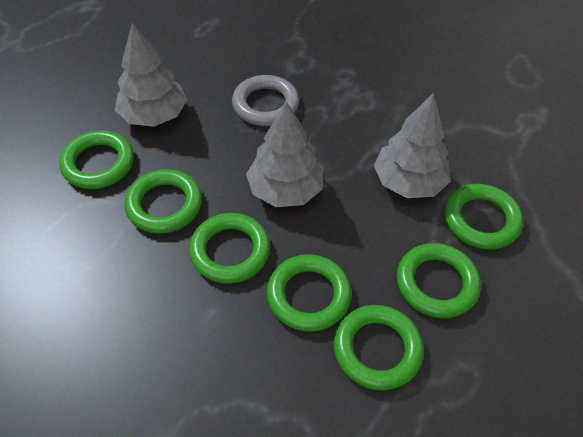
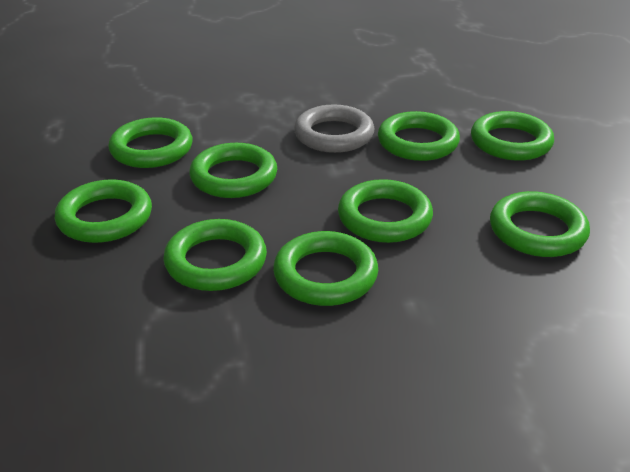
green ring: [59,130,134,189] [124,169,202,234] [189,213,270,284] [267,254,351,332] [334,305,424,390] [397,243,481,318] [444,184,523,250] = 7 -> [55,179,152,243] [108,117,192,168] [163,219,267,291] [189,143,277,198] [273,231,378,306] [338,179,433,243] [378,111,460,161] [471,111,554,161] [490,191,590,257] = 9
grey tree: [115,23,187,127] [246,101,324,207] [374,93,451,198] = 3 -> none = 0

